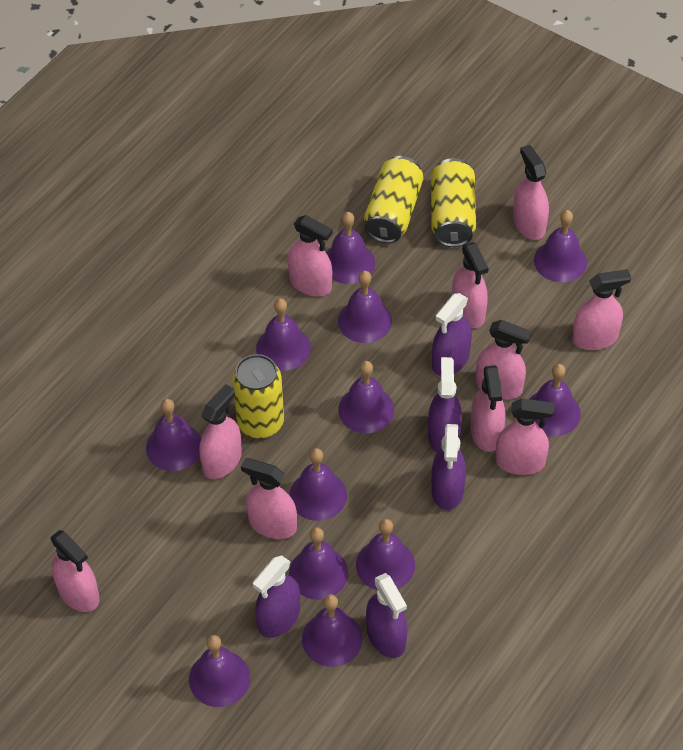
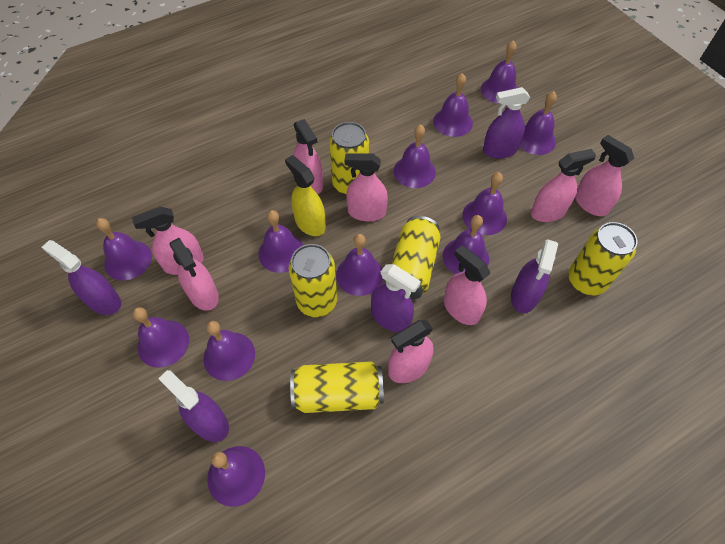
pink spray bottle: [51,530,100,612] [199,384,242,479] [241,458,297,539] [288,215,332,296] [452,242,489,328] [471,365,505,452] [476,320,532,399] [496,398,555,475] [513,145,549,240] [572,269,631,350] = 10 -> [132,207,204,275] [169,238,219,311] [293,119,323,194] [345,153,388,222] [388,320,434,383] [444,245,490,325] [531,149,596,222] [575,135,634,216] = 8
yellow can: [232,354,284,438] [364,156,424,243] [431,158,476,247] = 3 -> [289,244,337,317] [290,361,384,413] [329,122,369,195] [391,216,441,299] [568,222,638,295] = 5
yellow spray bottle: none = 0 -> [285,155,326,236] = 1

